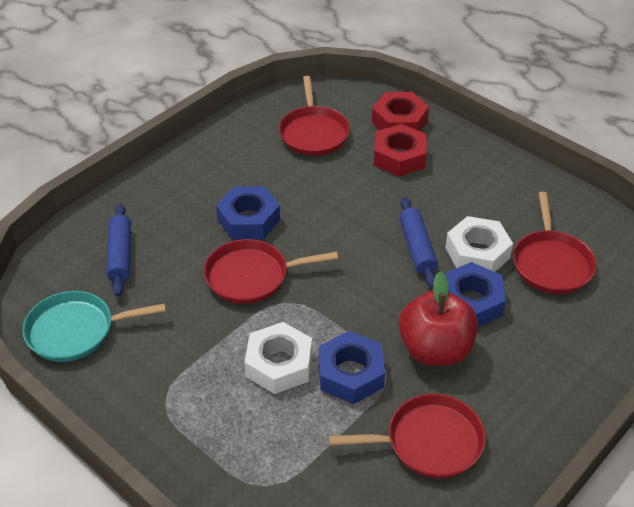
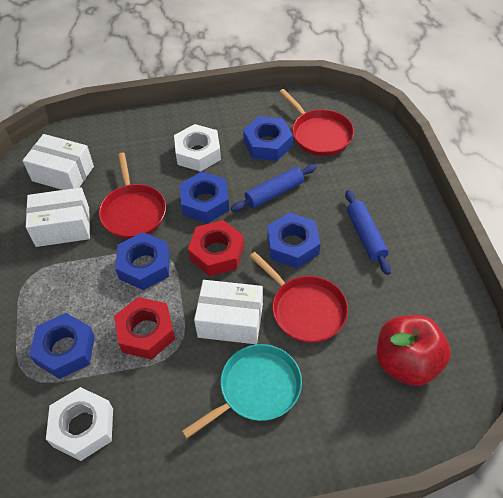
blue nut: [216,186,280,240] [319,331,385,404] [444,262,506,327] = 3 -> [29,313,95,379] [115,232,170,290] [180,172,229,224] [243,116,293,161] [267,212,321,269] = 5
red pan: [204,239,338,304] [279,76,350,156] [329,394,486,478] [513,192,596,294] = 4 -> [99,153,166,239] [249,252,348,343] [279,89,354,156] = 3
white box: none = 0 -> [22,134,94,190] [26,187,90,247] [194,280,263,344] = 3

